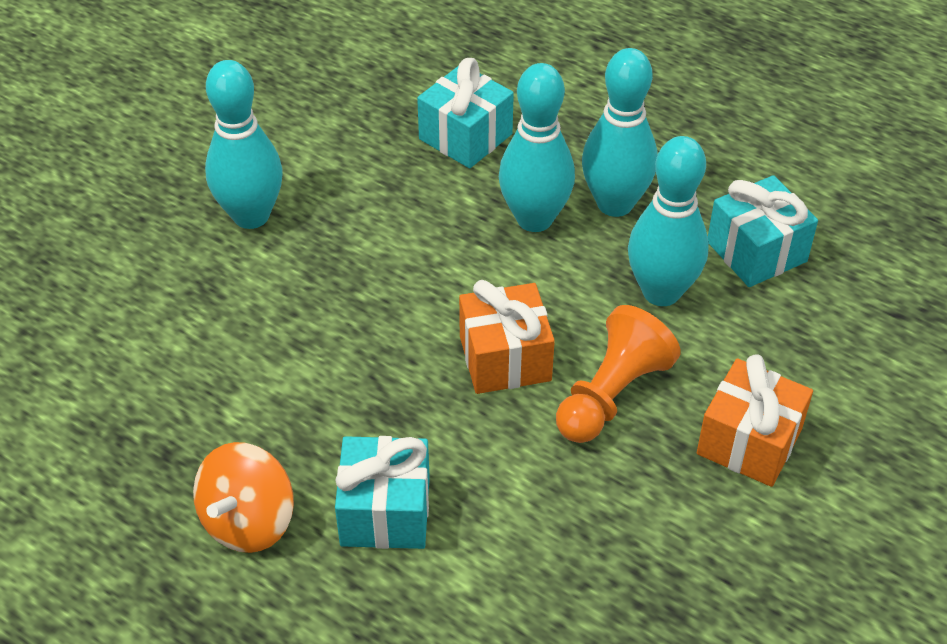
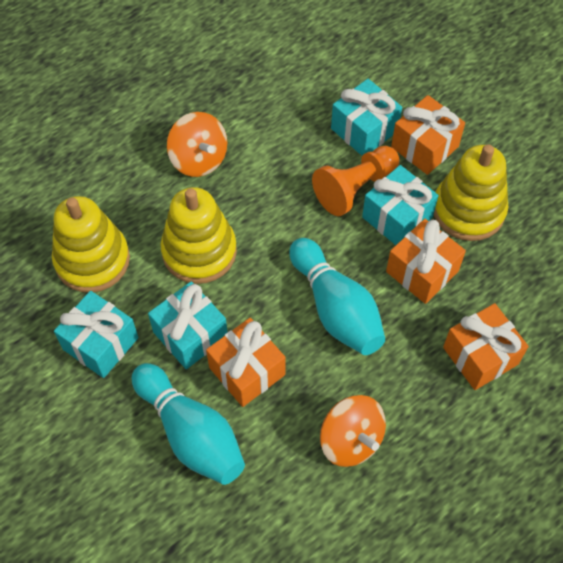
orange gift: [459,280,555,394] [697,354,813,487] = 2 -> [206,318,286,407] [386,219,466,304] [391,95,465,175] [443,303,529,390] = 4
orange spinning top: [193,442,294,553] = 1 -> [167,112,227,177] [320,395,386,467] = 2
turquoise bowling pin: [205,60,282,229] [499,63,575,232] [582,48,658,217] [628,136,709,306] = 4 -> [132,363,245,485] [289,238,385,355] = 2
turquoise gift: [335,436,430,549] [417,58,514,168] [708,175,818,287] = 3 -> [54,291,138,378] [148,281,227,369] [331,79,402,156] [362,165,439,245] = 4
yellow stacking toy: none = 0 -> [52,196,130,292] [160,187,237,284] [434,144,508,241] = 3

